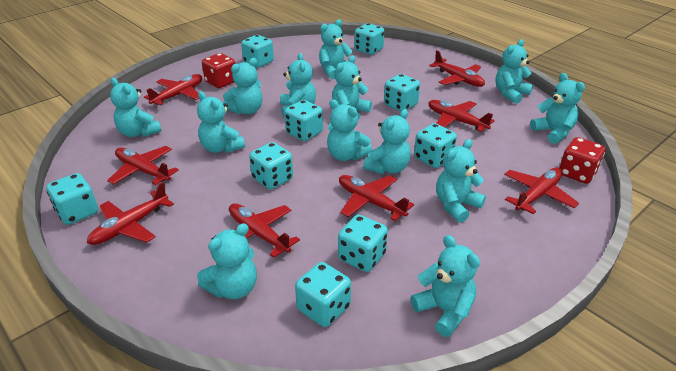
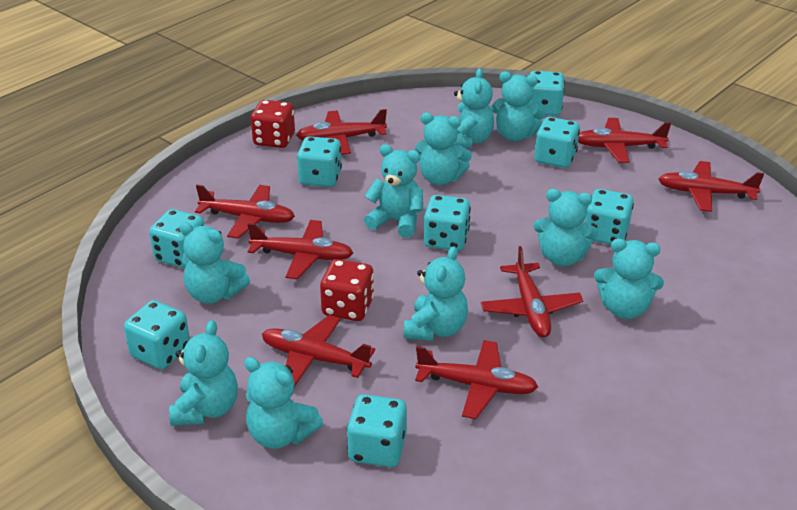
turquoise dice: [46,173,98,225] [241,35,274,68] [249,142,293,190] [284,100,323,141] [295,262,351,327] [338,215,388,272] [354,23,384,55] [384,74,420,112] [414,123,457,168] = 9 -> [124,300,190,369] [149,209,205,268] [297,136,342,187] [347,394,407,467] [424,195,471,251] [528,71,565,116] [535,117,580,168] [585,189,634,244] = 8
turquoise teddy bear: [110,78,161,137] [197,91,245,153] [197,223,257,299] [223,58,263,114] [280,53,316,118] [319,19,353,80] [327,99,372,161] [332,55,372,120] [363,109,411,174] [411,235,480,337] [436,139,486,223] [495,39,533,104] [530,73,585,144] = 13 -> [169,320,238,426] [179,222,250,304] [244,357,323,449] [364,144,423,238] [404,246,468,341] [415,112,472,185] [452,68,494,148] [491,71,546,141] [534,189,599,266] [594,238,664,319] = 10

